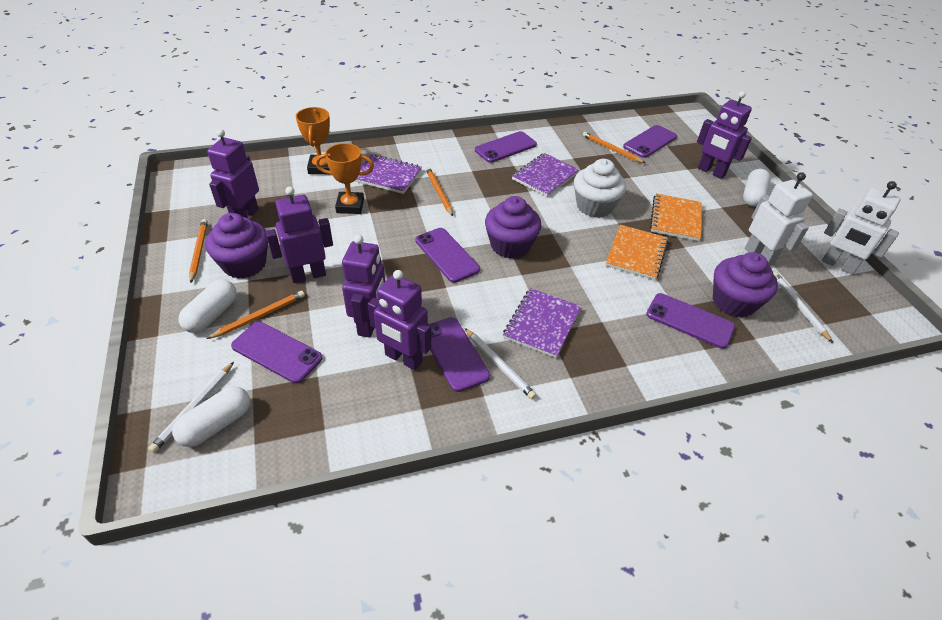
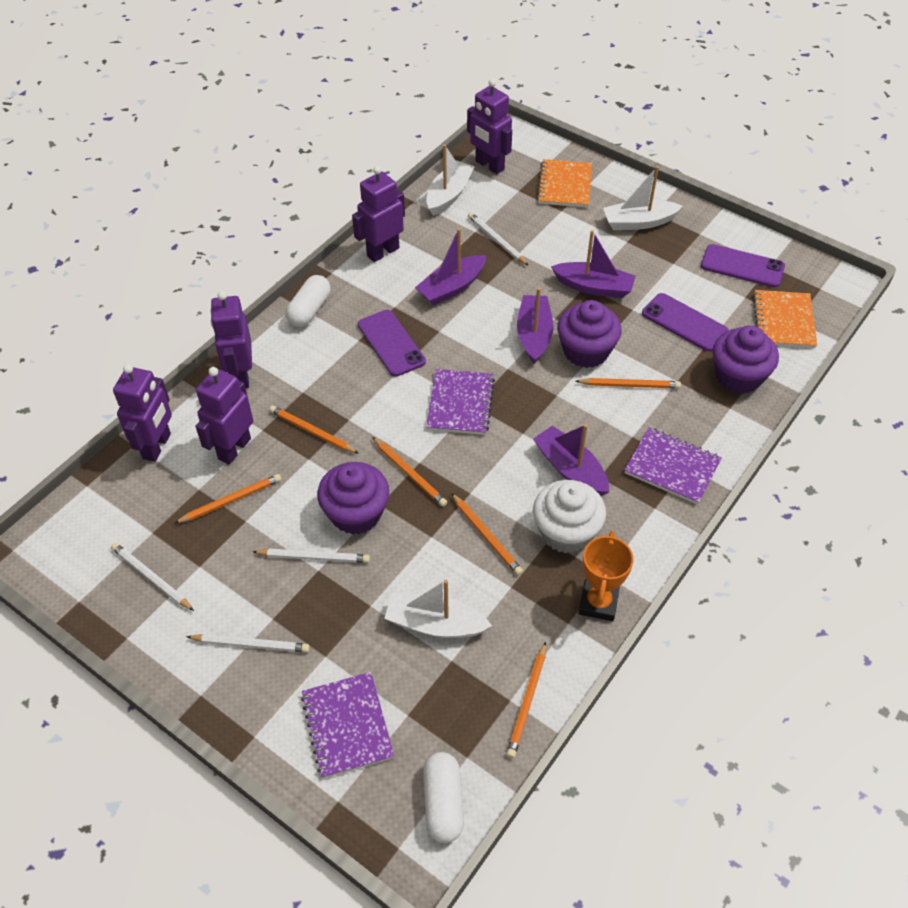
orange pencil: [189,219,208,283] [207,291,305,339] [426,167,453,216] [582,132,645,163] = 4 -> [174,474,281,524] [269,406,359,454] [372,437,447,507] [451,493,523,575] [506,642,546,758] [575,378,681,388] = 6
orange trophy: [296,107,330,174] [316,143,374,214] = 2 -> [579,531,634,621] = 1
purple boat: none = 0 -> [415,228,486,305] [517,288,554,364] [533,424,609,496] [551,230,636,298] = 4
purple phone: [231,322,323,383] [415,228,480,283] [429,317,490,392] [475,131,537,163] [623,125,677,158] [646,293,735,349] = 6 -> [358,310,426,377] [642,293,728,351] [701,244,785,287] = 3
white boat: none = 0 -> [384,580,492,638] [426,144,475,216] [603,166,683,230] = 3
white capsule: [172,386,250,447] [178,279,237,333] [743,169,771,207] = 3 -> [286,275,330,327] [423,752,464,843] = 2
white pencil: [148,362,234,453] [465,328,536,399] [773,272,833,343] = 3 -> [111,542,194,611] [186,634,310,653] [252,548,370,563] [468,212,529,266] = 4
white robot: [745,172,813,266] [822,181,900,275] = 2 -> none = 0

